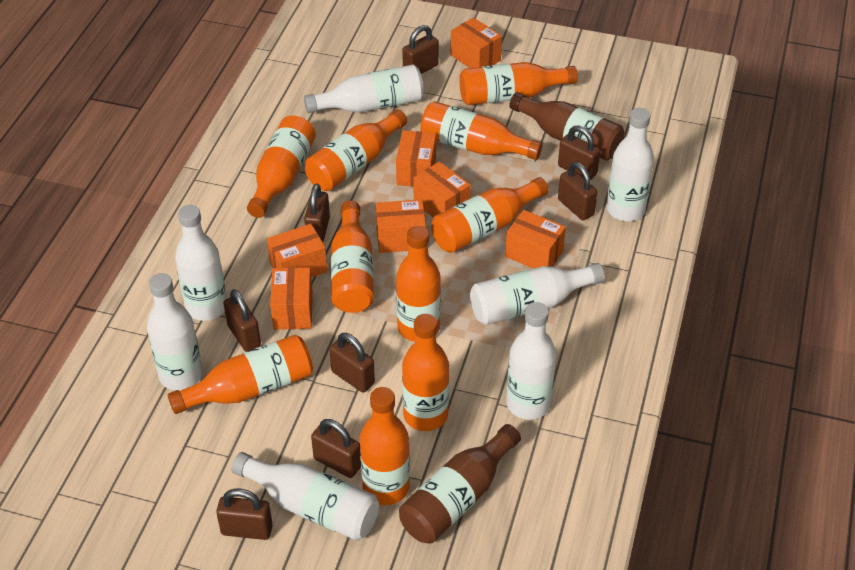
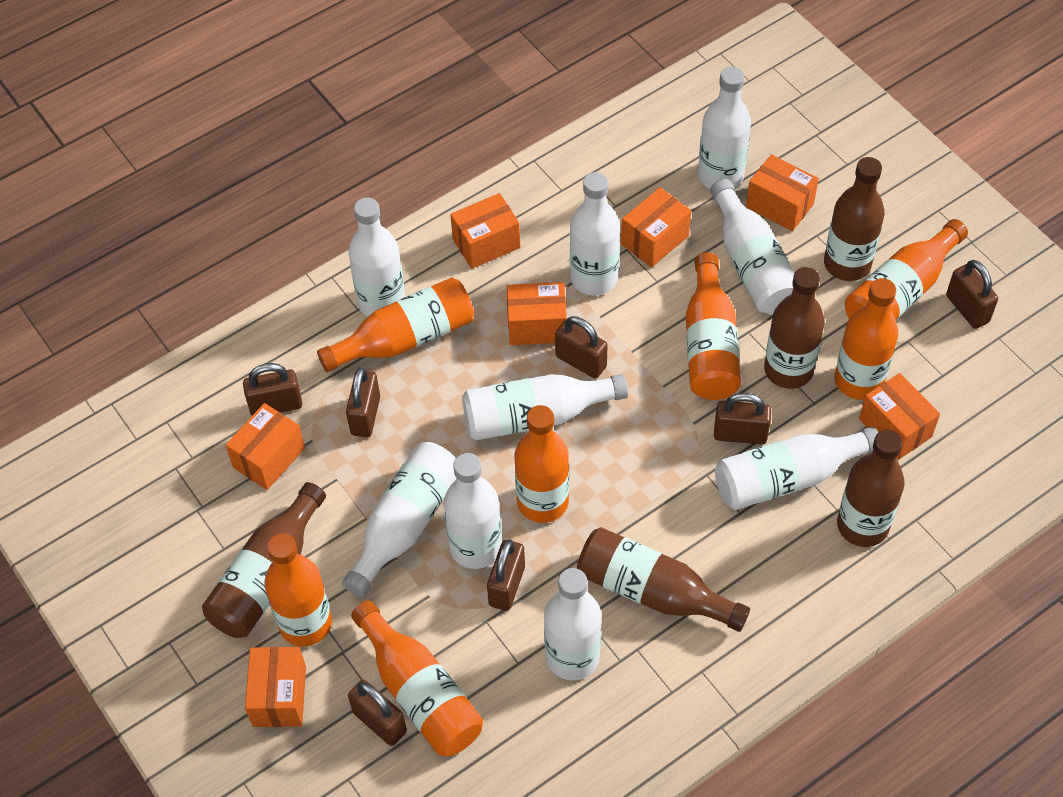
brown bottle: [399,424,521,544] [509,92,625,161] = 2 -> [202,482,326,638] [577,527,750,632] [764,267,825,389] [824,157,885,281] [837,430,905,547] = 5
brown padlock: [216,489,273,540] [224,289,261,352] [304,184,330,242] [311,419,361,478] [329,333,375,393] [402,25,439,74] [558,126,601,180] [558,162,597,220] = 8 -> [243,363,302,416] [346,367,380,437] [348,680,407,746] [487,539,525,611] [555,316,608,378] [714,393,771,444] [946,260,998,329] = 7
orange bottle: [168,335,313,414] [247,116,316,218] [305,109,407,191] [331,201,374,313] [360,387,410,505] [396,226,441,342] [402,314,449,431] [420,101,542,160] [431,177,549,253] [459,62,578,105] = 10 -> [264,533,332,647] [317,278,474,372] [351,600,483,756] [515,405,569,523] [686,252,741,400] [835,278,898,400] [845,219,968,320] = 7
white bottle: [147,273,202,390] [175,205,227,321] [231,452,379,541] [304,64,424,113] [470,263,605,325] [506,302,556,420] [606,108,654,221] = 7 -> [342,442,456,597] [348,197,405,317] [444,453,502,569] [462,374,628,440] [544,568,602,680] [570,172,620,295] [698,67,751,189] [710,179,795,314] [715,427,879,510] = 9

